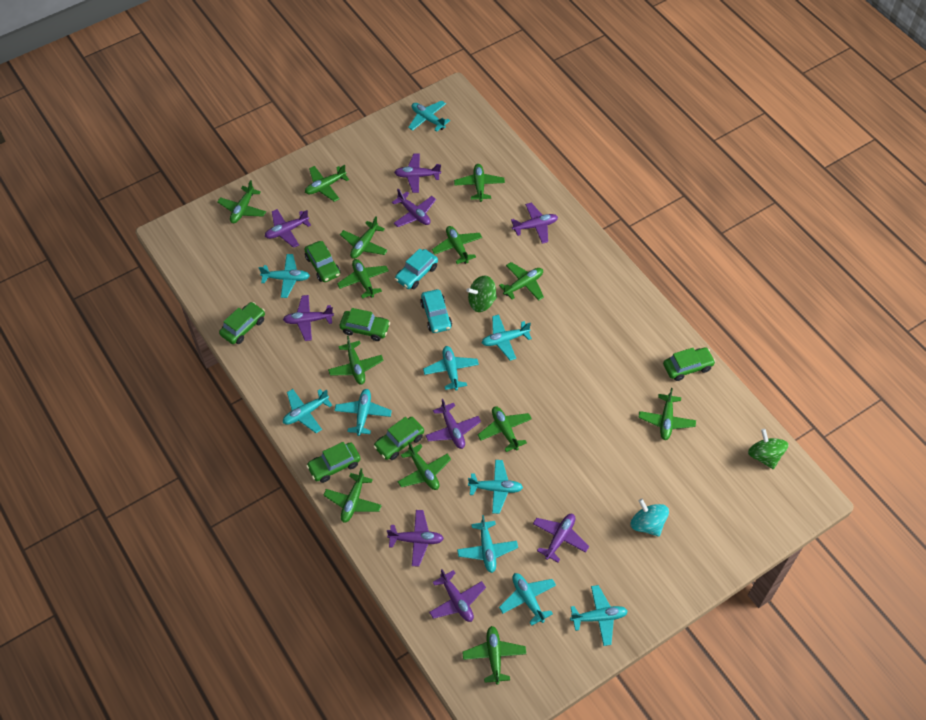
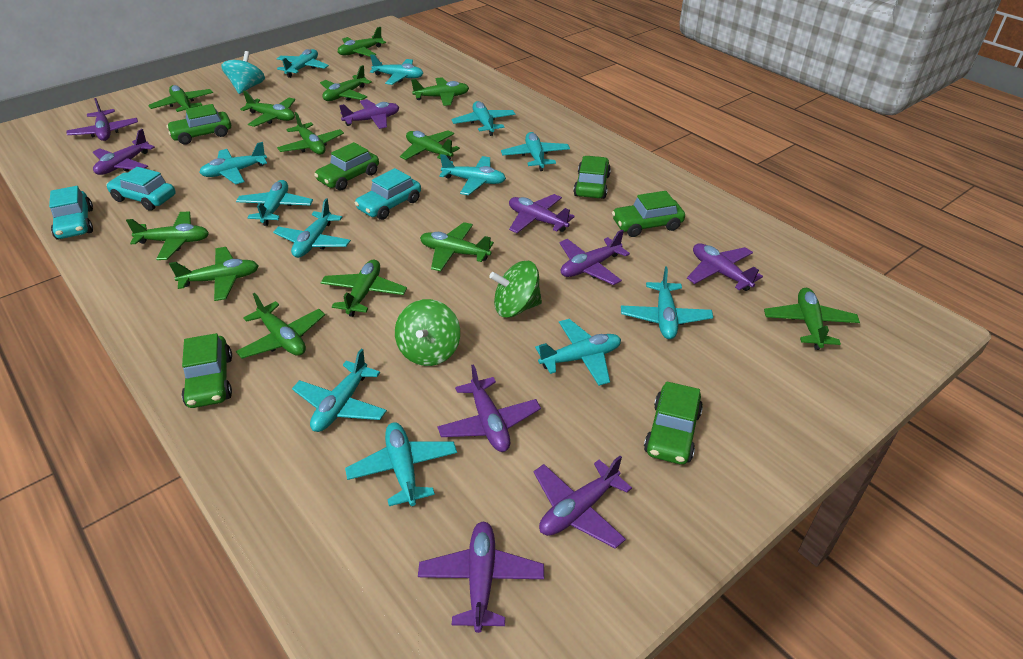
turquoise car: [395,249,438,289] [420,289,452,333] = 2 -> [49,186,93,240] [106,167,176,211] [354,168,421,220] = 3
turquoise plane: [259,254,310,298] [283,389,332,433] [335,389,392,436] [408,101,450,132] [423,346,479,391] [457,515,518,573] [468,460,523,514] [482,315,532,361] [499,573,556,626] [570,585,628,646] = 10 -> [199,142,267,184] [236,180,313,226] [273,198,351,258] [277,49,329,78] [292,349,387,432] [345,422,457,506] [370,55,423,85] [439,154,506,195] [451,101,515,136] [501,132,570,171] [535,319,621,386] [621,267,713,339] = 12

